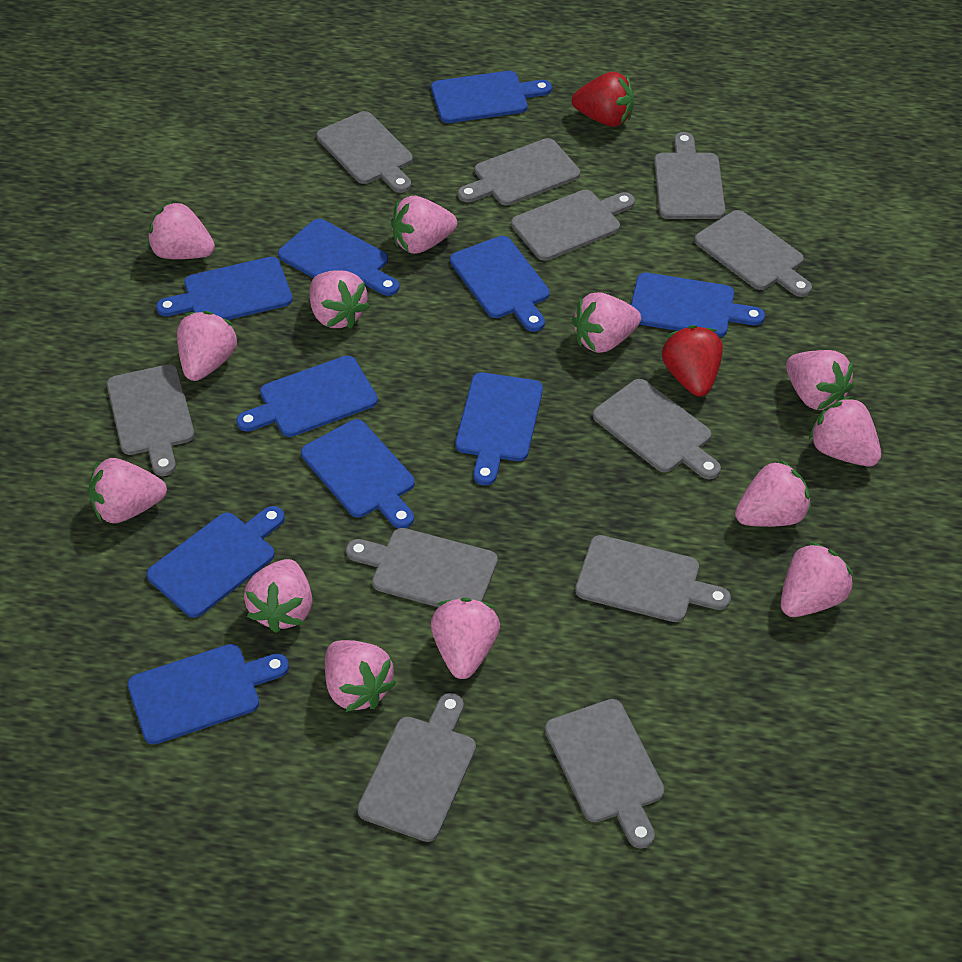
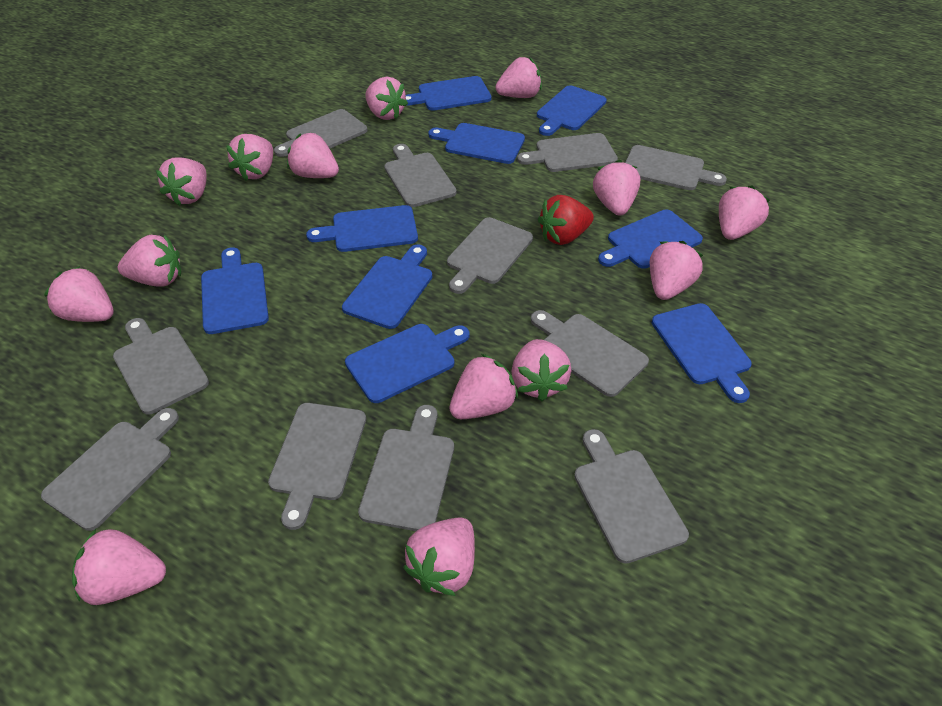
blue cutting board: [127,644,289,745] [147,506,285,618] [156,257,293,320] [236,356,378,437] [278,219,399,296] [301,419,415,528] [431,71,552,123] [450,236,550,332] [455,372,543,485] [631,273,765,337] = 10 -> [201,247,269,334] [306,205,418,252] [342,244,432,329] [345,324,469,403] [406,76,492,111] [428,123,525,164] [537,85,607,136] [598,209,703,269] [652,303,752,403] = 9
pink strawberry: [88,458,167,523] [147,201,215,259] [177,311,238,381] [244,559,312,633] [310,270,370,329] [325,640,396,712] [391,196,457,254] [431,598,500,679] [572,292,641,353] [735,460,811,527] [781,541,853,617] [786,350,854,410] [809,396,881,466] = 13 -> [44,266,114,322] [72,529,166,605] [118,235,181,286] [156,158,207,206] [226,134,273,181] [287,132,339,178] [365,77,408,120] [403,517,475,596] [449,354,518,419] [496,57,542,98] [512,339,571,401] [593,160,640,216] [650,241,703,300] [719,185,770,240] = 14
red strawberry: [572,72,634,127] [662,325,723,397] = 2 -> [538,195,594,245] = 1

